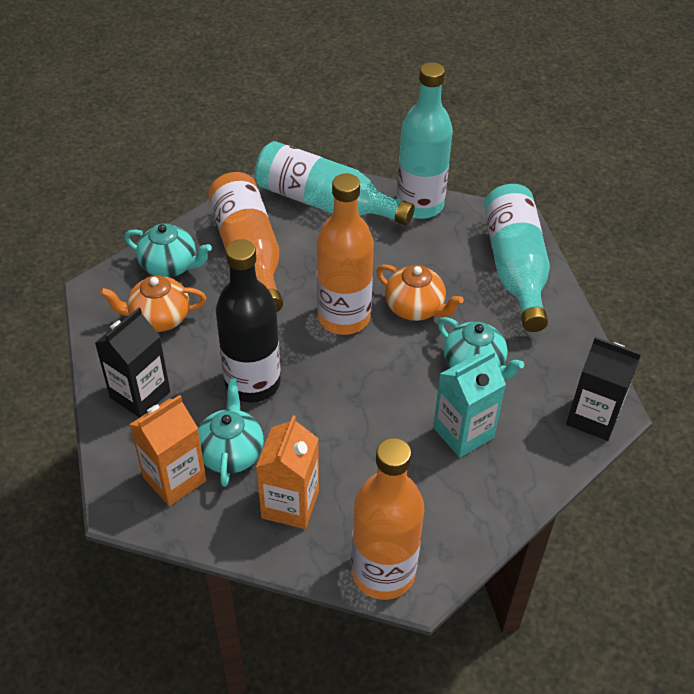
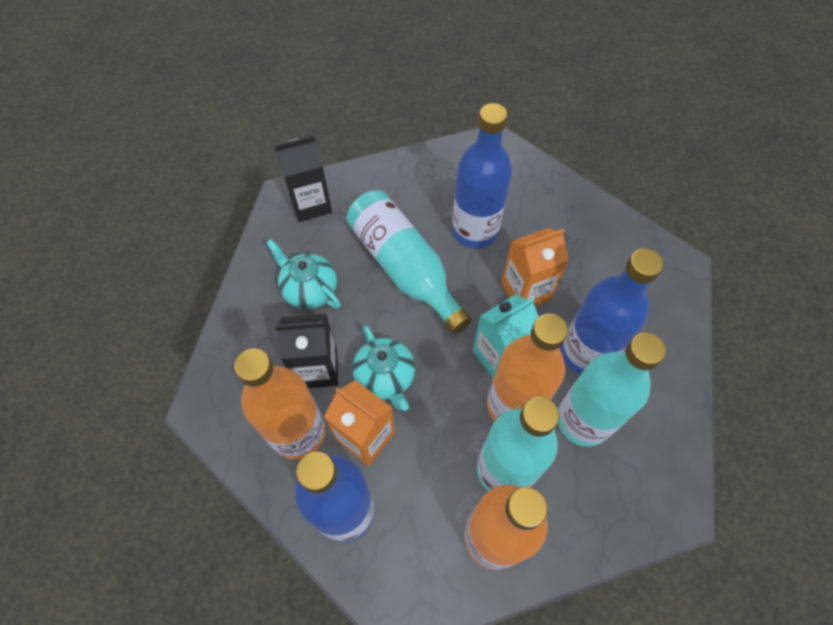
black bottle: [216,239,281,403] = 1 -> none = 0
blue bottle: none = 0 -> [295,451,375,542] [452,103,512,249] [561,248,663,375] = 3
orange teapot: [100,275,206,332] [377,264,464,321] = 2 -> none = 0
turquoise teapot: [124,223,212,277] [198,378,264,487] [438,317,524,379] = 3 -> [266,239,341,309] [352,325,415,411] = 2

